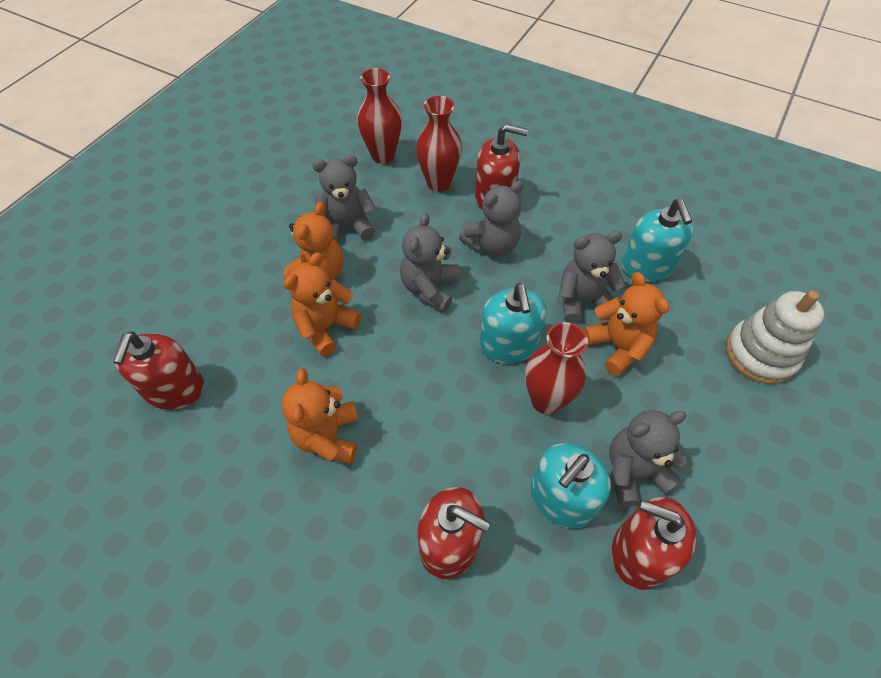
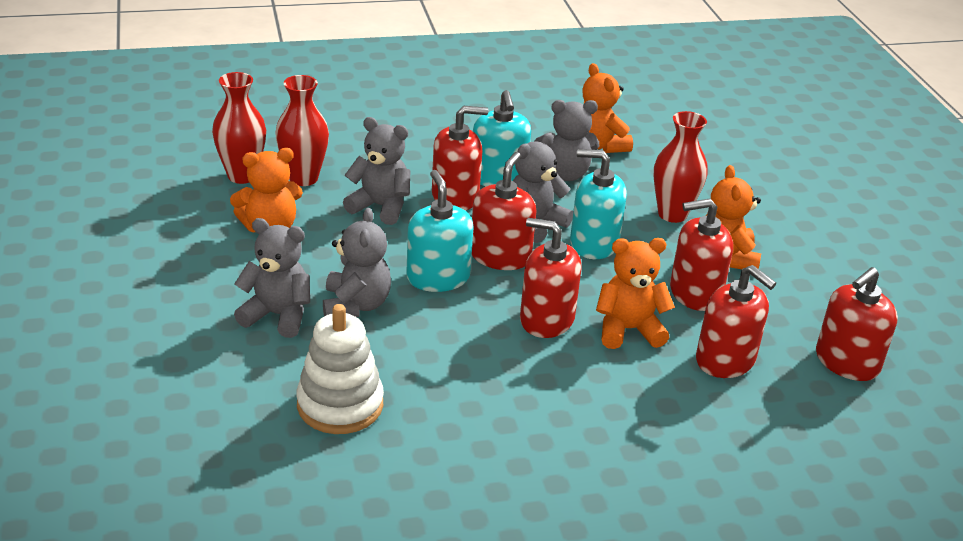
red soap dispenser: [113,331,204,410] [418,487,490,579] [475,124,529,210] [612,497,696,590] = 4 -> [432,106,488,211] [472,152,536,270] [520,218,582,338] [670,199,733,311] [696,265,776,378] [816,267,898,381] = 6

